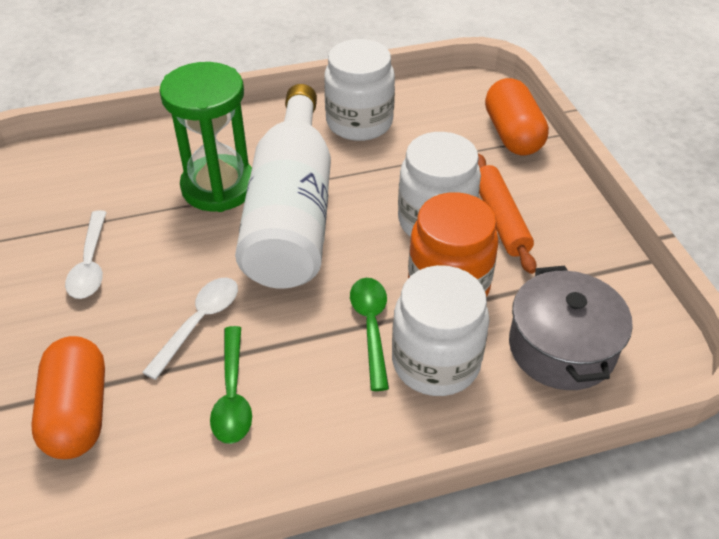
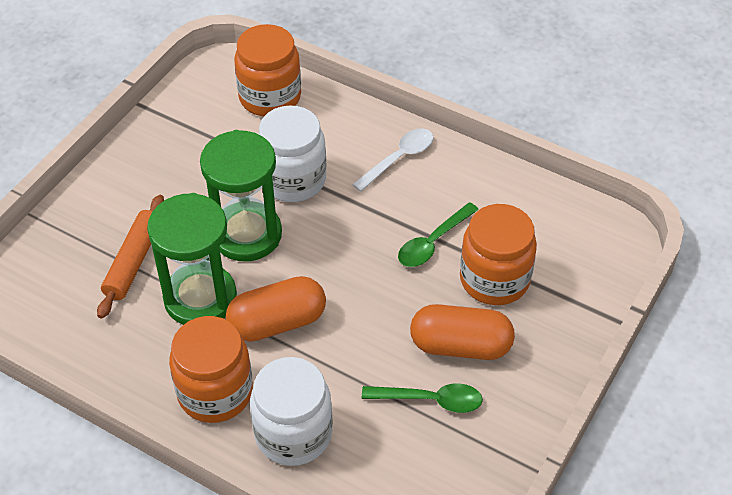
green hourglass: [159,62,252,212] = 1 -> [147,193,237,325] [200,130,282,261] = 2
grey pot: [509,266,633,390] = 1 -> none = 0
orange jar: [408,192,499,297] = 1 -> [169,316,253,423] [234,24,301,116] [460,204,537,305] = 3
white bottle: [235,84,331,289] = 1 -> none = 0
white jar: [324,39,395,141] [392,265,489,396] [398,132,481,237] = 3 -> [250,357,333,466] [258,105,326,202] = 2
white spoon: [65,210,107,299] [142,278,238,380] = 2 -> [352,128,434,192] = 1

